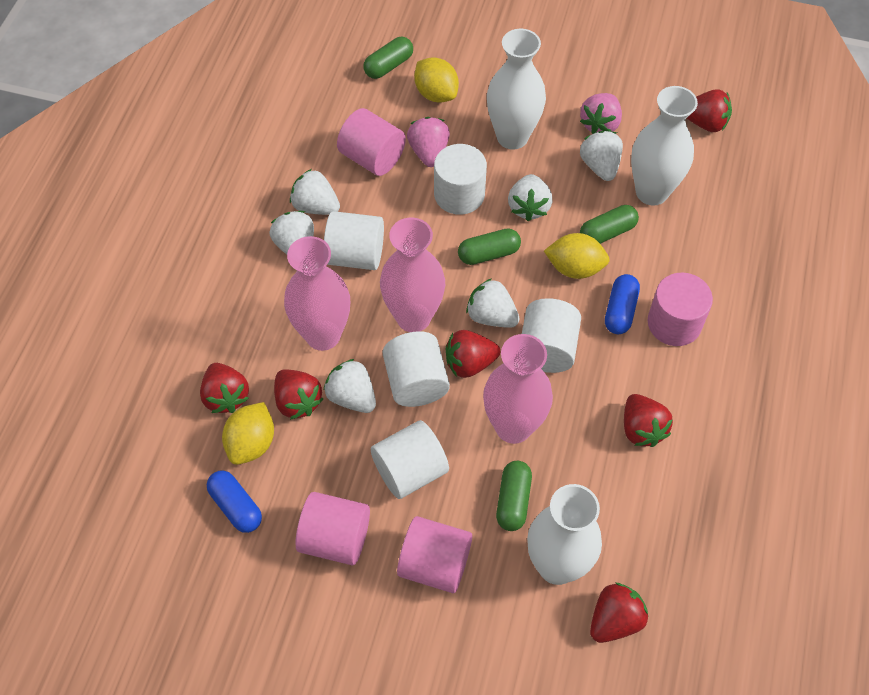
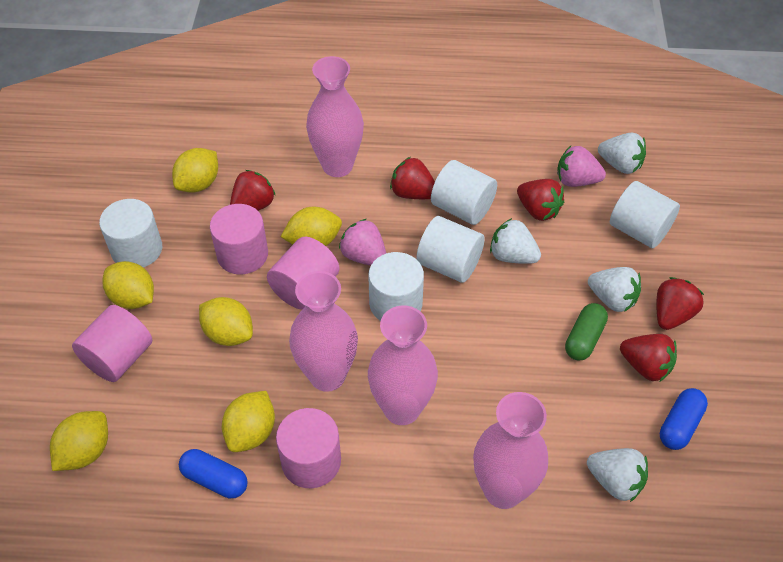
green capsule: [363,37,413,79] [458,228,521,265] [496,461,532,531] [580,205,639,244] = 4 -> [565,303,608,361] = 1
pink vase: [284,236,350,351] [380,217,445,332] [483,334,553,444] = 3 -> [289,271,358,392] [306,56,364,177] [368,306,438,425] [473,392,548,509] = 4
red strawberry: [200,363,249,413] [274,369,323,420] [446,330,500,378] [590,583,648,643] [624,394,673,447] [687,89,732,132] = 6 -> [230,170,276,211] [390,157,435,199] [517,179,564,221] [620,334,677,381] [656,277,704,330] = 5
white strawberry: [270,211,314,254] [290,169,340,215] [323,359,376,413] [466,278,520,328] [508,174,552,221] [580,131,623,181] = 6 -> [490,218,541,264] [587,448,648,502] [588,267,641,312] [598,133,646,174] = 4
white vase: [487,29,546,150] [527,484,602,585] [631,86,698,206] = 3 -> none = 0
yellow lemon: [222,402,274,465] [414,57,459,103] [544,233,610,279] = 3 -> [50,411,108,471] [102,261,154,309] [172,148,218,193] [199,297,253,346] [222,391,275,452] [281,207,342,246] = 6

